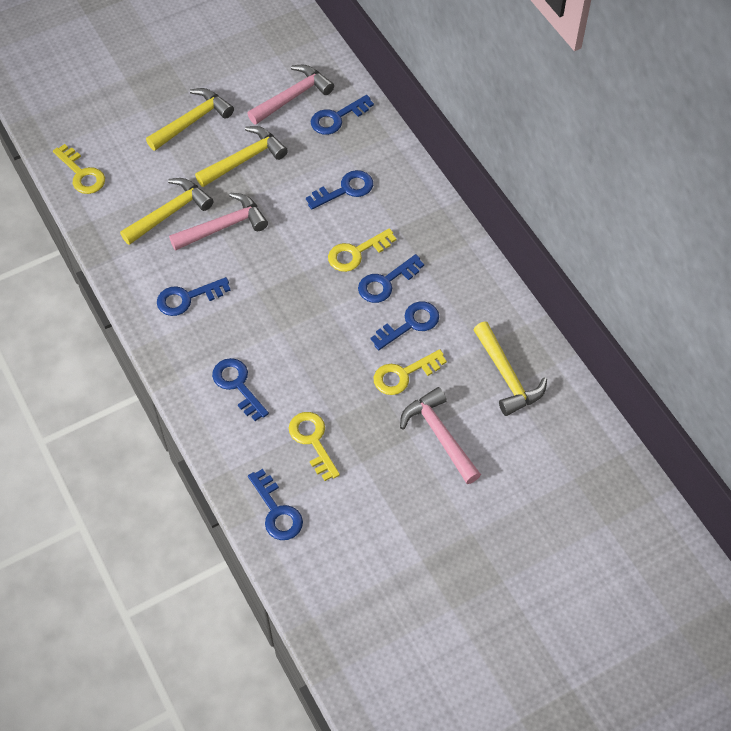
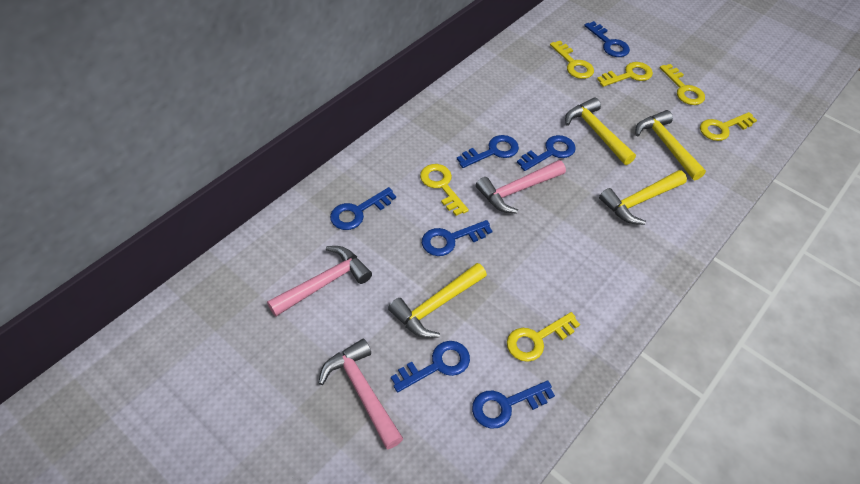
yellow key: [53,144,105,194] [289,412,340,481] [328,228,396,272] [374,349,447,395] = 4 -> [420,164,469,216] [507,312,580,362] [550,41,594,79] [597,62,653,87] [660,64,705,105] [700,112,757,141] = 6

